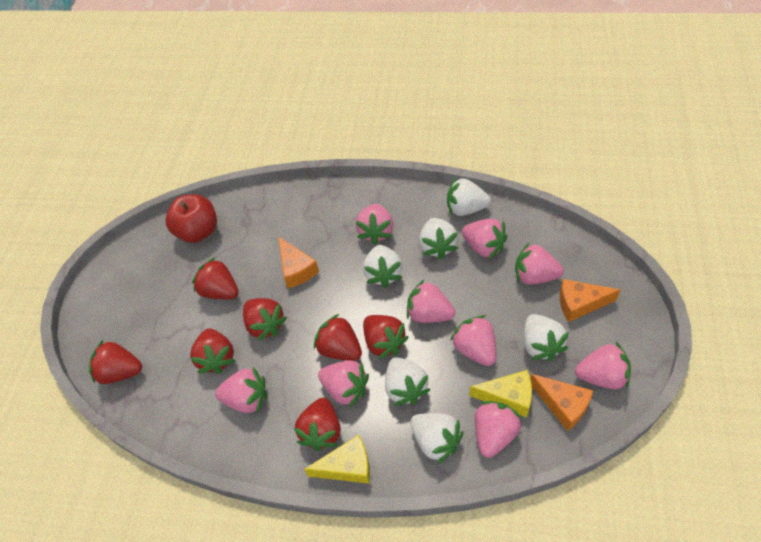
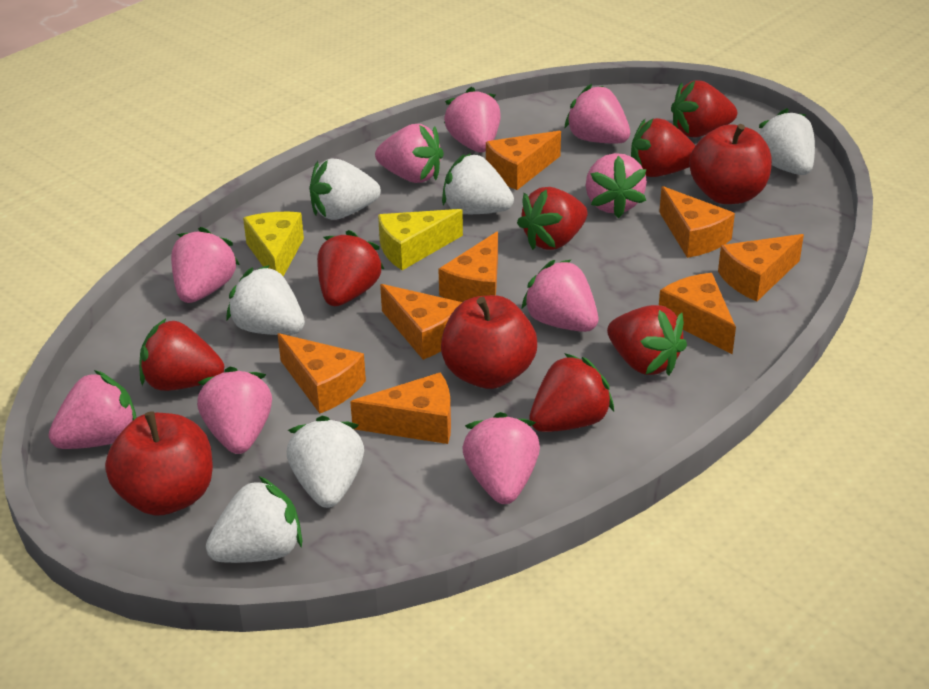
orange cheese: [278,236,319,288] [530,374,593,431] [560,279,620,322] = 3 -> [278,333,366,414] [350,372,451,444] [380,284,462,360] [438,231,498,302] [486,131,561,190] [659,186,735,258] [659,273,736,354] [718,234,804,301] = 8
red apple: [166,194,217,243] = 1 -> [105,411,213,516] [441,295,537,389] [689,124,772,204] = 3

